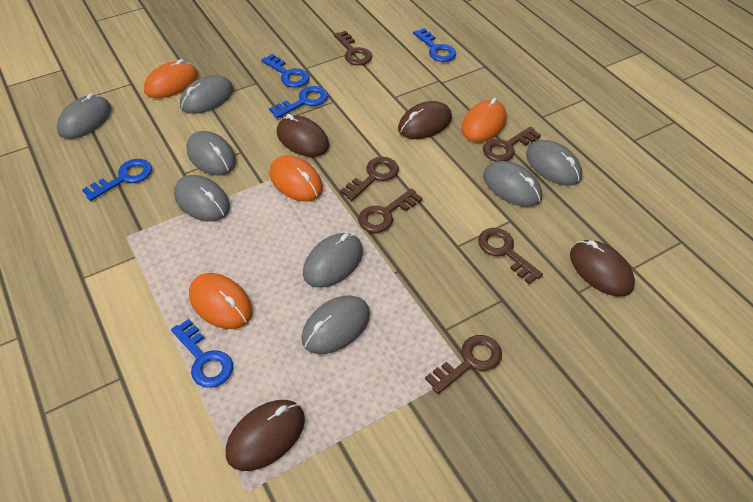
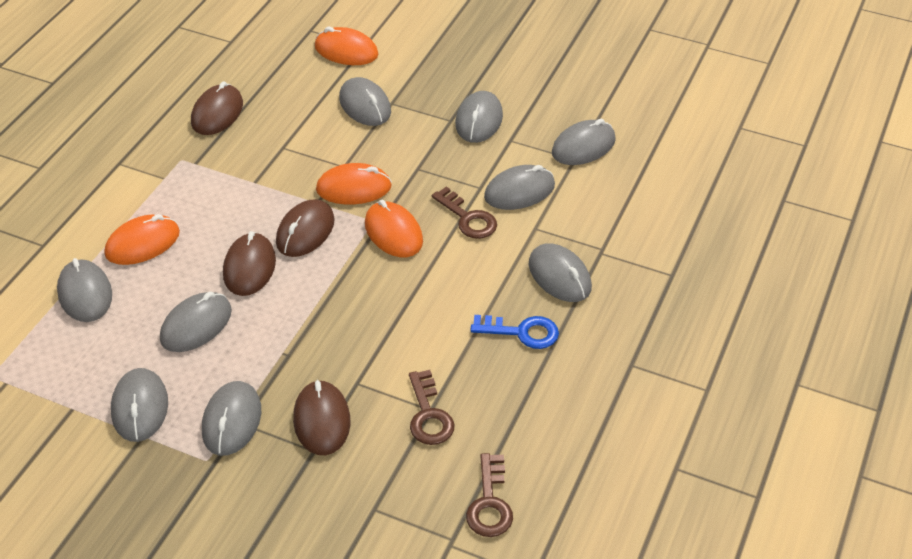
blue key: [82,159,152,201] [171,319,233,388] [261,54,310,88] [269,86,328,118] [413,28,456,62] = 5 -> [470,315,559,349] = 1
brown key: [334,31,372,65] [340,157,399,201] [358,188,423,233] [425,335,502,394] [478,228,543,284] [483,126,541,162] = 6 -> [409,370,455,445] [432,187,497,239] [466,453,513,537] = 3
grey mouse: [57,93,111,139] [174,175,230,222] [180,75,234,114] [186,131,236,176] [301,295,370,354] [303,233,363,288] [483,161,542,207] [526,140,582,186] = 8 -> [57,258,112,322] [111,368,168,442] [160,292,232,352] [202,381,261,456] [339,77,391,126] [455,91,503,143] [484,165,555,210] [528,243,592,302] [552,119,616,165] = 9

